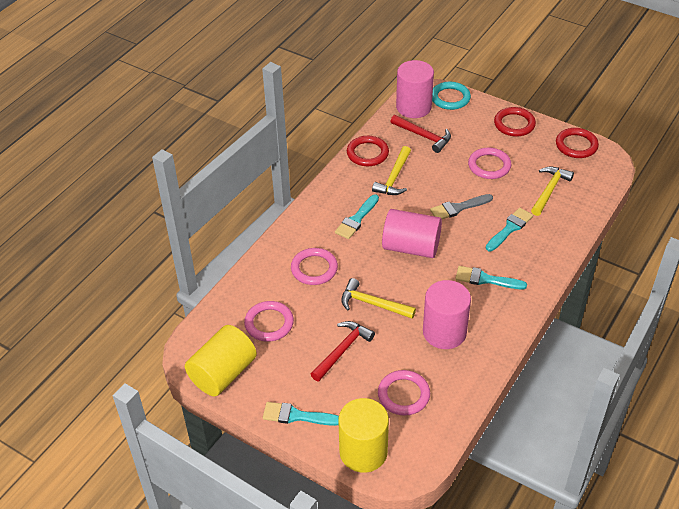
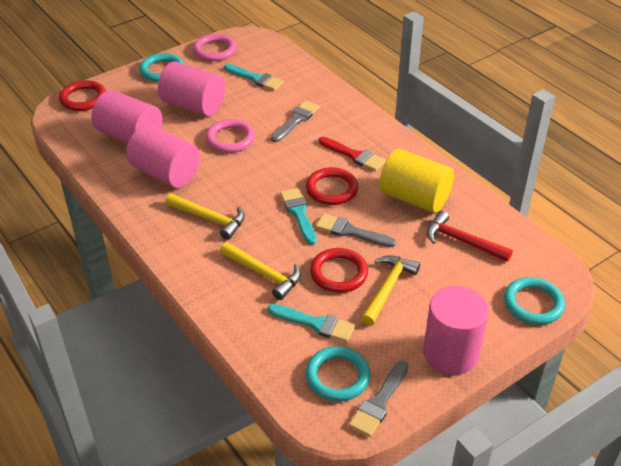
grey brush: [430,194,493,219] = 1 -> [271,100,320,142] [316,214,396,247] [349,361,409,437] = 3
pink cylinder: [382,209,442,258] [396,60,434,118] [423,280,471,349] = 3 -> [91,90,163,143] [126,124,200,188] [158,61,225,116] [423,286,489,375] = 4
pink ring: [244,301,294,342] [291,248,338,285] [378,370,430,416] [468,148,511,179] = 4 -> [193,34,237,61] [206,119,255,153] = 2
red brush: none = 0 -> [319,137,386,171] = 1
red hammer: [311,321,375,381] [390,115,451,153] = 2 -> [426,210,513,262] = 1
turquoise brush: [263,402,339,426] [335,194,379,239] [455,266,527,290] [486,208,533,251] = 4 -> [224,64,284,91] [267,304,355,343] [280,188,317,245] = 3
turquoise ring: [432,82,471,110] = 1 -> [139,53,184,82] [305,346,370,401] [504,277,565,325] = 3
yellow cylinder: [185,325,257,396] [338,398,389,473] = 2 -> [379,149,454,213] = 1

